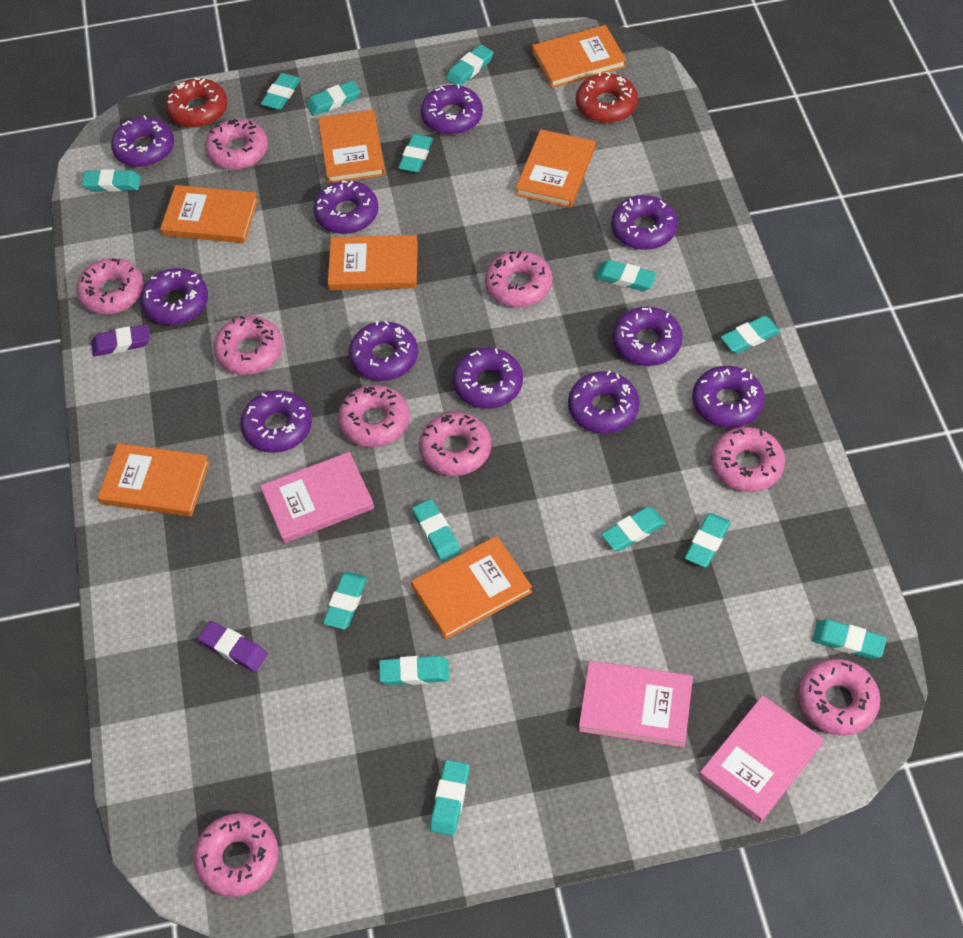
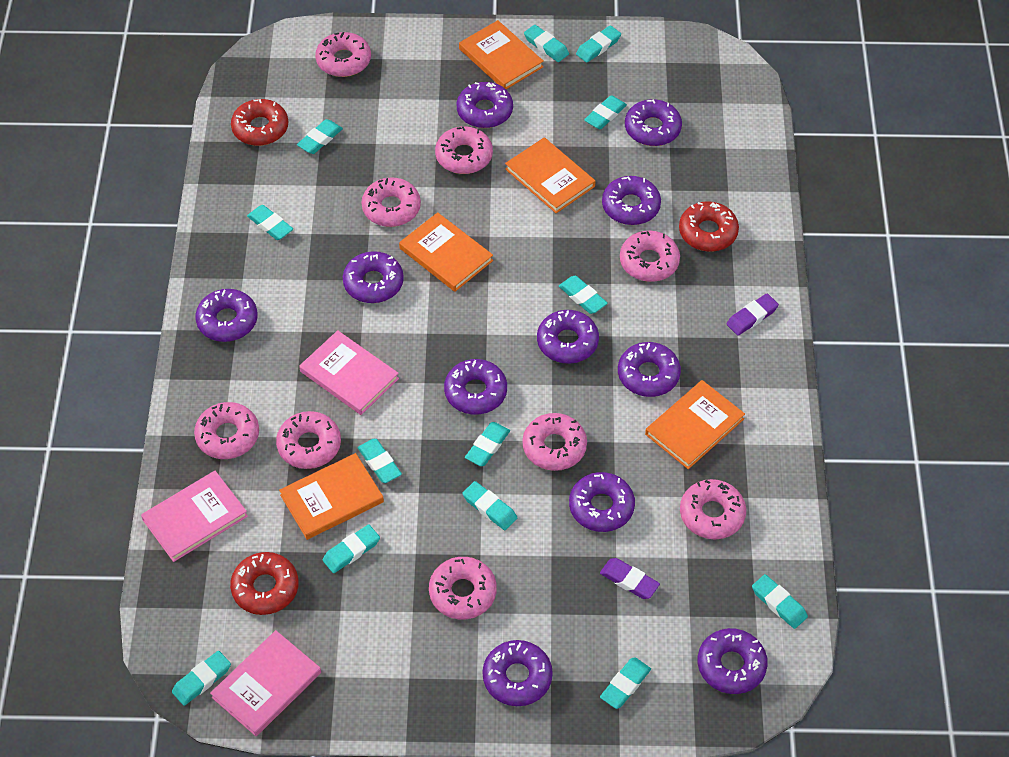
orange book: [97,443,210,517] [160,185,258,243] [318,110,385,184] [328,235,418,290] [411,536,532,639] [515,129,595,208] [532,25,626,88] = 7 -> [279,453,384,540] [399,212,493,292] [459,20,544,89] [505,137,595,213] [645,380,745,469] = 5
red donut: [166,78,227,128] [576,72,638,123] = 2 -> [230,552,299,615] [231,99,288,146] [679,201,739,252] = 3
turquoise eraser: [82,169,141,192] [261,73,301,110] [306,80,361,116] [323,572,367,629] [379,656,449,685] [398,134,433,173] [412,499,461,562] [430,760,469,836] [446,45,493,86] [595,260,657,291] [601,507,666,551] [685,513,731,567] [721,316,781,353] [812,619,887,659] = 14 -> [172,651,231,706] [247,205,293,240] [297,119,343,154] [322,524,380,573] [358,439,402,483] [462,481,517,530] [465,422,510,466] [524,25,569,62] [559,276,608,314] [576,25,621,63] [584,95,627,129] [600,657,651,709] [752,574,808,629] = 13

